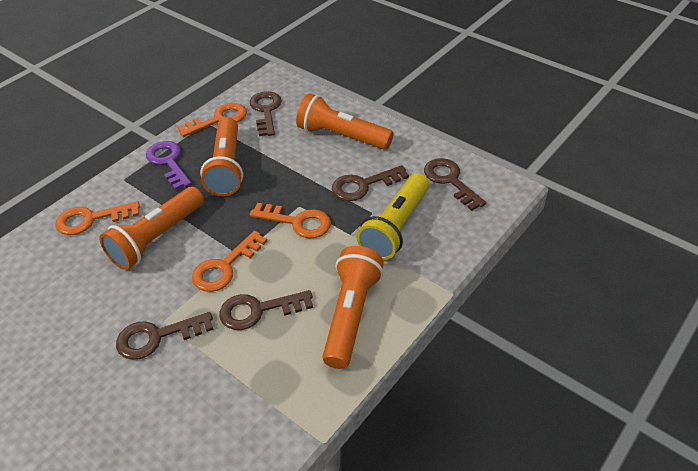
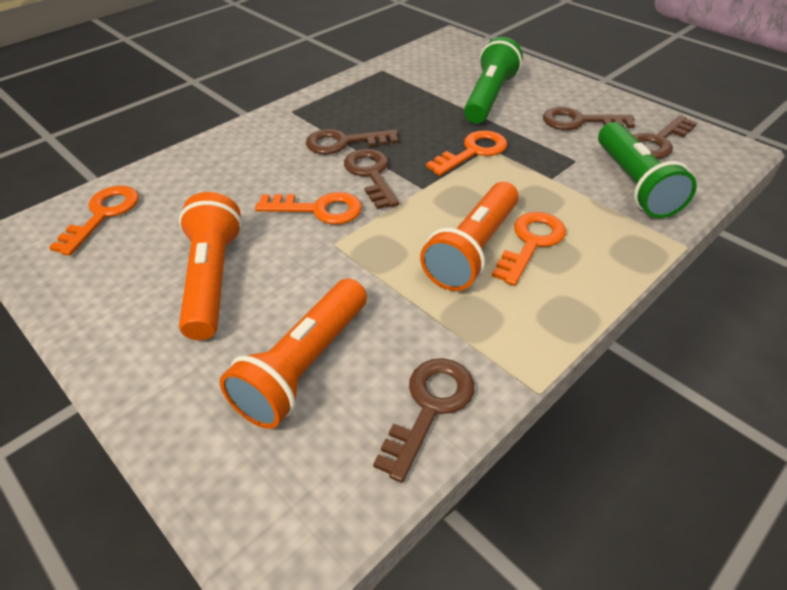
green flashlight: none = 0 -> [464,37,523,124] [598,122,697,218] = 2
orange flashlight: [99,187,204,270] [200,117,243,196] [296,93,394,150] [322,246,384,369] = 4 -> [179,192,242,340] [220,279,367,429] [420,182,519,291] = 3
purple key: [146,141,192,190] = 1 -> none = 0
yellow flashlight: [357,173,429,260] = 1 -> none = 0

